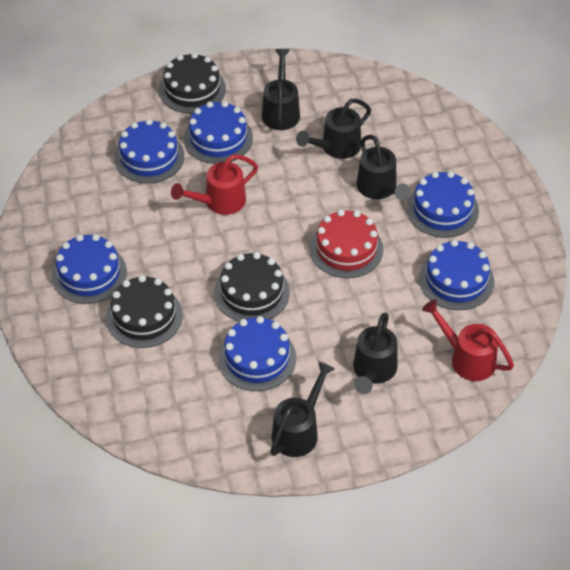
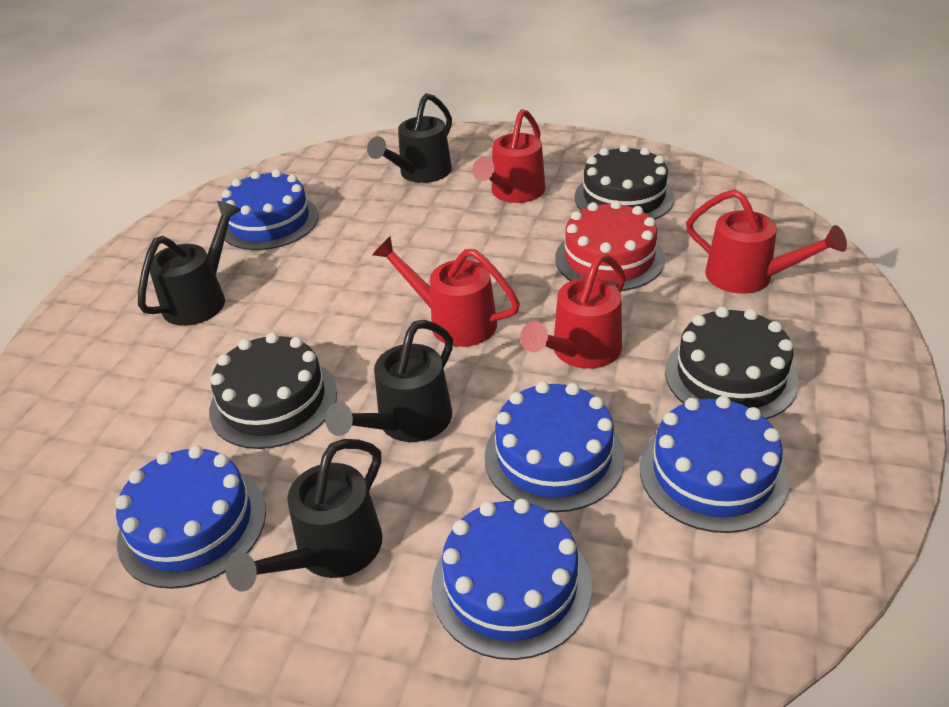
black watering can: [262,49,300,130] [270,362,335,457] [296,99,371,159] [353,313,398,394] [356,135,410,200] = 5 -> [138,201,241,326] [225,439,383,592] [325,320,453,442] [367,93,452,183] = 4
blue cake: [52,234,127,304] [114,119,184,183] [184,101,253,164] [218,316,296,391] [407,171,479,238] [419,240,494,310] = 6 -> [115,445,266,589] [222,170,319,250] [432,499,592,660] [484,381,625,512] [640,396,789,533] = 5
red watering can: [171,155,258,215] [422,299,514,381] = 2 -> [372,237,520,347] [472,109,546,203] [520,254,625,369] [686,189,847,294] = 4

